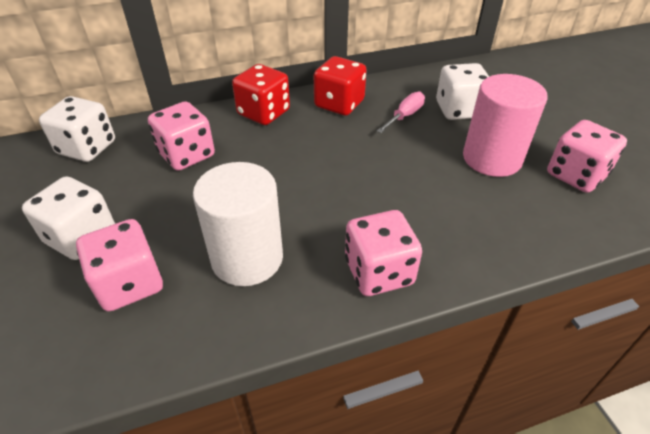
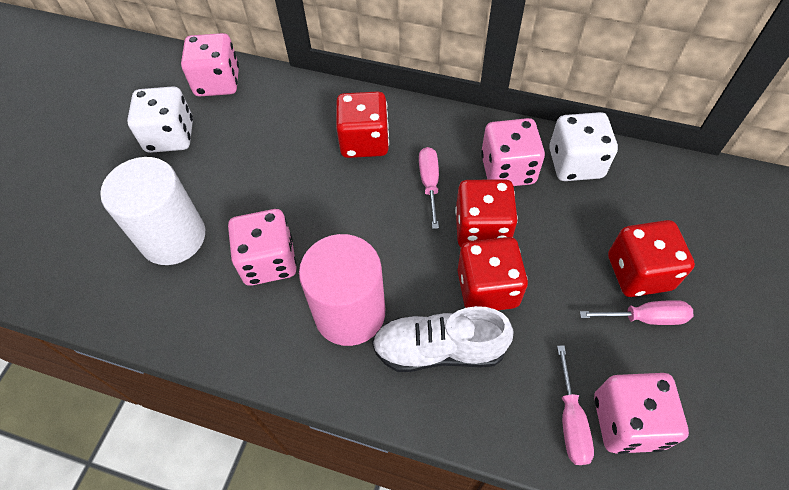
pink screwdriver: [377,91,425,133] = 1 -> [419,147,439,229] [557,345,594,465] [580,300,693,325] = 3
red dice: [232,64,290,125] [314,56,367,116] = 2 -> [336,91,389,158] [455,179,518,247] [457,237,528,310] [608,220,695,297] = 4
white dice: [22,176,115,260] [39,96,115,162] [436,63,489,120] = 3 -> [127,86,193,153] [549,112,618,181] = 2
white shoe: none = 0 -> [372,306,514,372] = 1

